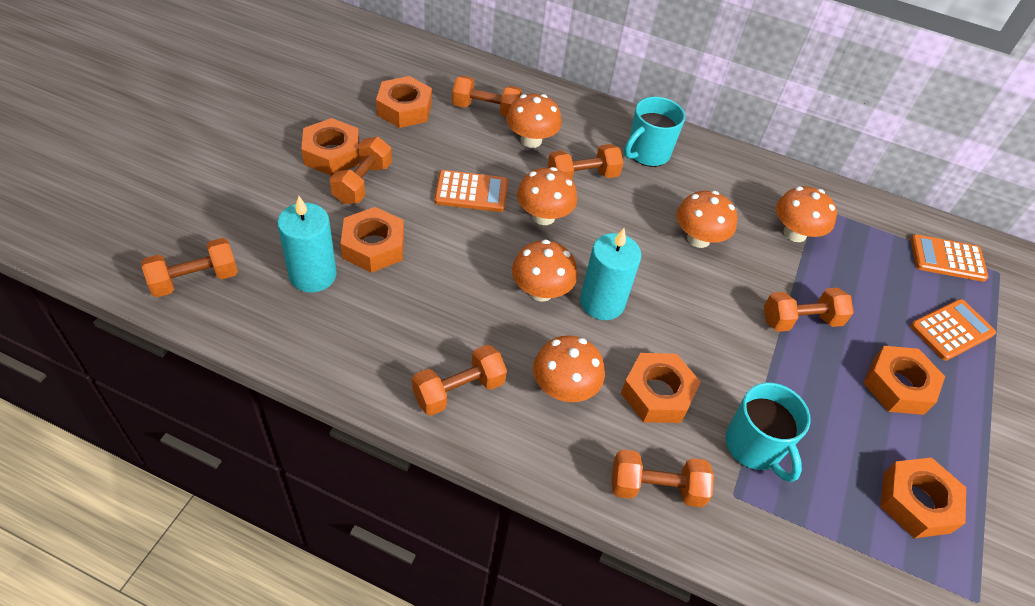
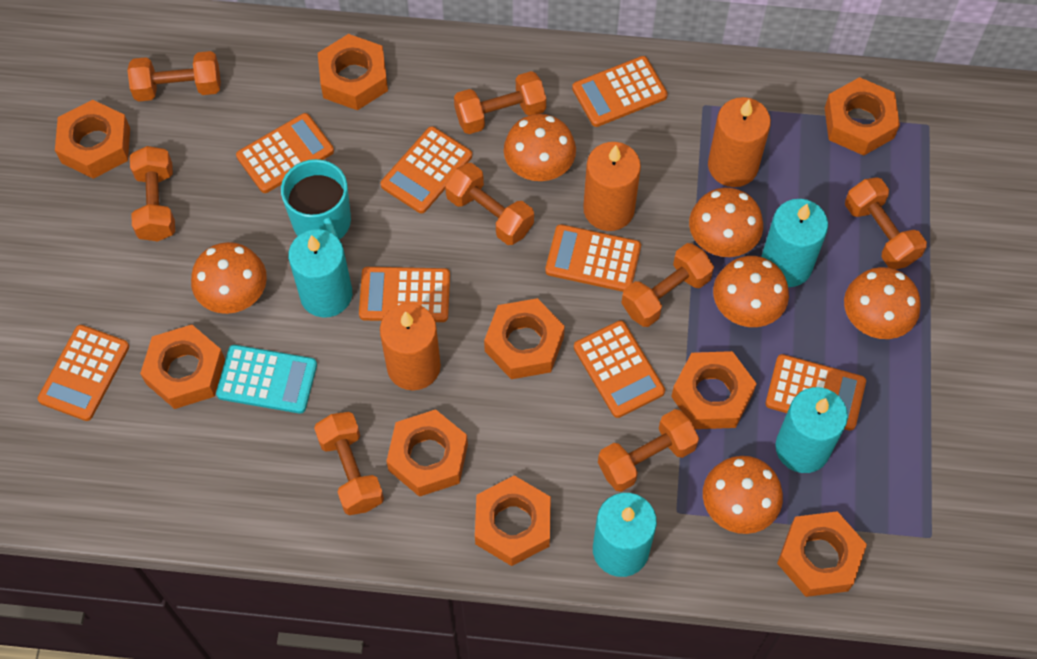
orange calculator: [434,170,508,212] [910,234,989,282] [910,299,996,361] = 3 -> [38,325,129,421] [236,113,334,193] [359,267,450,322] [381,126,472,213] [545,224,641,292] [572,56,668,127] [574,320,665,418] [766,354,866,431] = 8
orange candle: none = 0 -> [380,303,441,390] [583,142,641,231] [708,97,771,187] = 3
orange dumbbell: [141,238,238,297] [330,137,392,204] [412,345,507,416] [452,76,522,117] [548,144,623,179] [611,450,714,507] [764,288,854,332] = 7 -> [127,51,221,102] [130,146,175,242] [314,412,384,515] [445,163,534,245] [454,71,546,134] [598,409,699,492] [621,243,714,327] [845,177,927,269] = 8
orange nut: [301,118,360,176] [340,207,404,273] [376,76,432,128] [621,353,701,423] [863,346,945,415] [880,458,966,538] = 6 -> [55,100,130,179] [140,324,225,409] [318,34,388,110] [386,409,468,497] [475,475,551,566] [484,298,565,379] [671,351,757,429] [777,511,867,597] [825,77,900,156] = 9
turquoise calculator: none = 0 -> [216,345,317,414] = 1
turquoise candle: [277,196,337,293] [580,228,641,320] = 2 -> [288,229,352,318] [593,493,657,577] [761,199,828,287] [776,387,848,473] = 4
turquoise mug: [624,97,685,167] [726,382,811,482] = 2 -> [281,159,351,240] = 1

